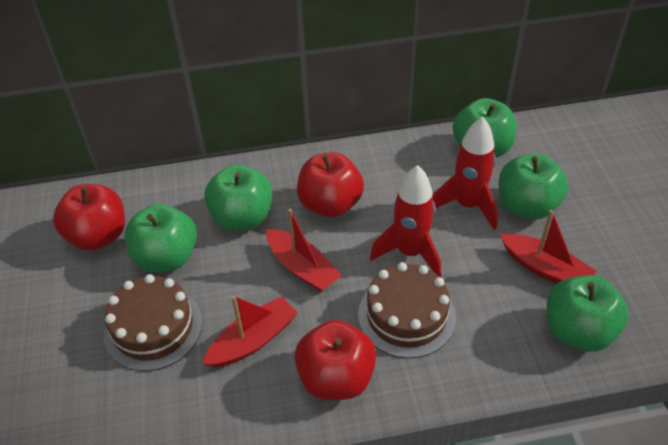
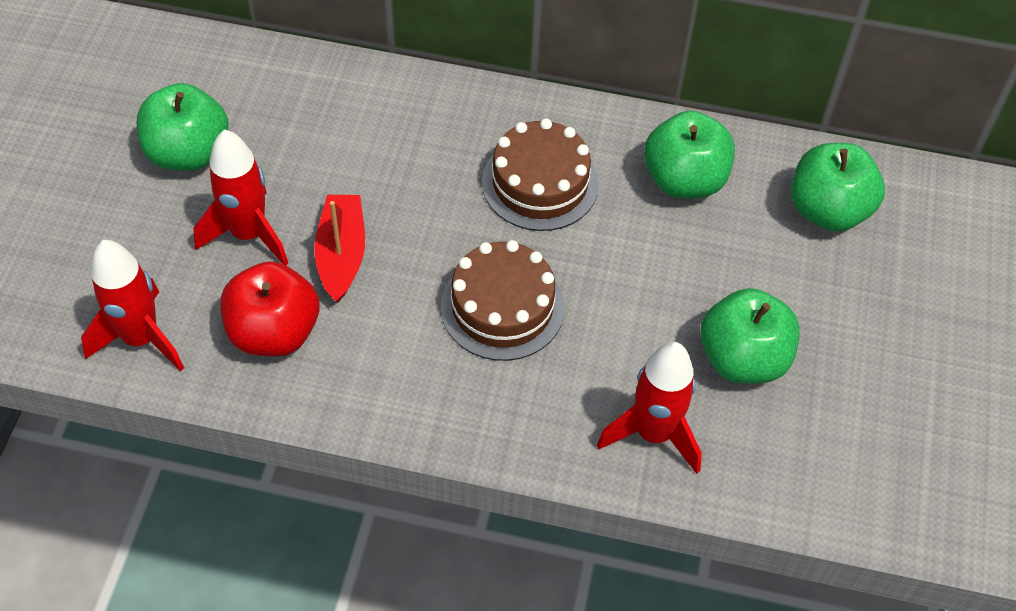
green apple: [124,204,197,272] [204,165,272,230] [453,98,517,158] [499,153,568,219] [547,275,629,352] = 5 -> [137,83,229,171] [644,111,735,199] [700,288,800,383] [791,143,885,232] = 4
red apple: [53,184,125,251] [295,320,376,400] [297,152,364,217] = 3 -> [221,261,319,356] = 1
red boat: [203,295,298,367] [266,209,342,292] [500,210,596,283] = 3 -> [314,195,365,302] = 1
red rocket: [370,165,441,277] [433,117,498,230] = 2 -> [81,240,184,372] [194,129,288,265] [597,342,702,474] = 3

